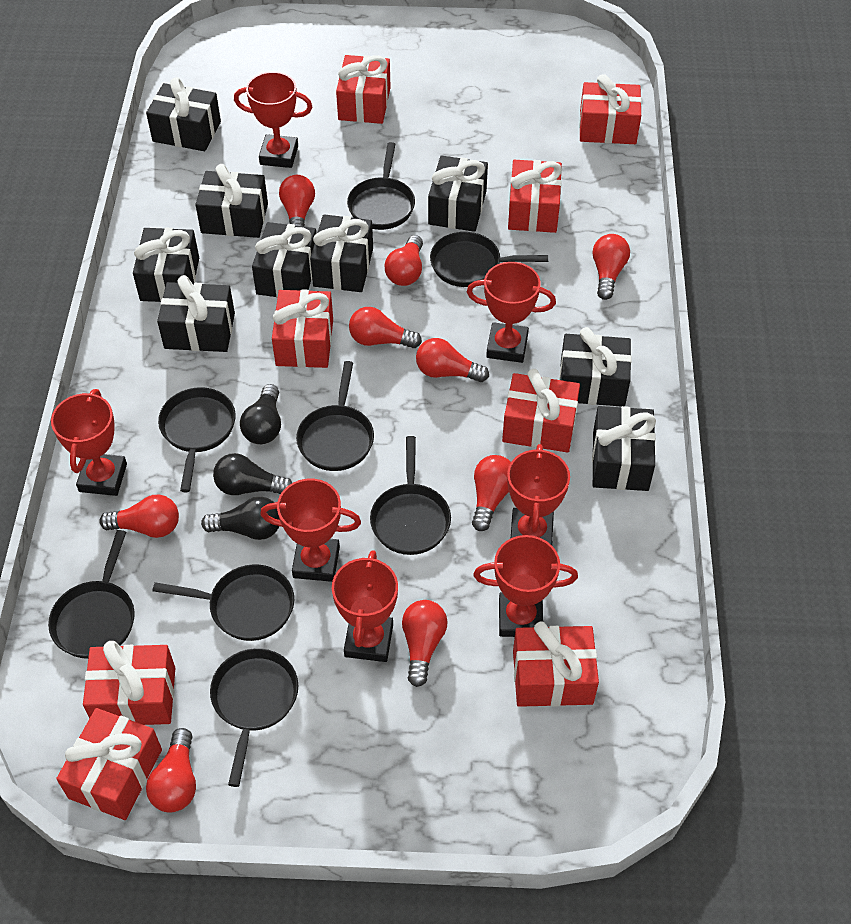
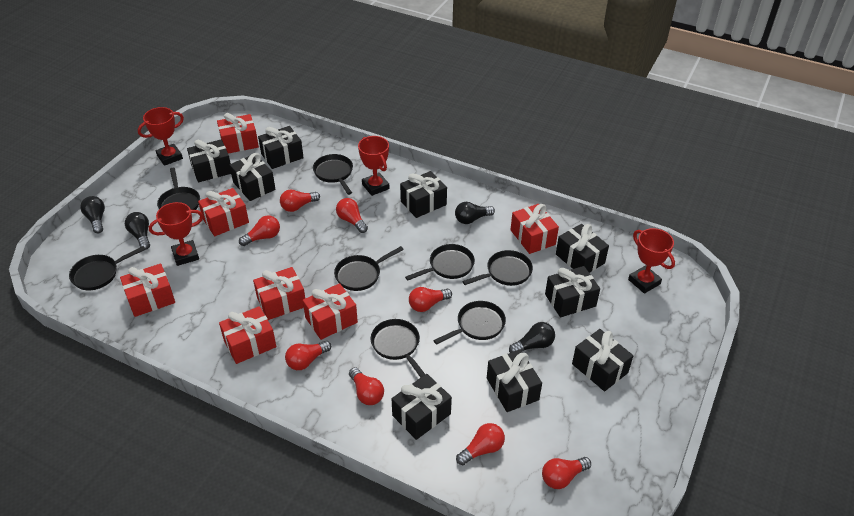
black light bulb: [201,497,280,540] [213,453,292,495] [240,384,281,444] = 3 -> [80,196,105,233] [125,212,150,250] [455,202,495,224] [509,322,555,353] = 4
red gift: [56,708,162,820] [83,641,175,725] [272,289,333,368] [336,55,391,124] [502,369,580,453] [508,160,562,233] [513,621,599,707] [579,74,642,144] = 8 -> [120,264,175,317] [198,188,249,236] [217,113,259,154] [219,306,276,364] [253,267,305,320] [303,283,358,340] [511,204,559,254] = 7
red light bulb: [99,495,179,538] [146,728,196,812] [279,175,315,227] [349,307,422,348] [384,235,423,286] [402,600,448,687] [416,338,489,382] [472,455,511,531] [593,234,630,300] = 9 -> [239,215,280,246] [280,189,320,212] [285,341,331,370] [336,198,368,233] [349,367,384,405] [409,287,452,312] [456,423,505,465] [542,457,591,489] = 8
red trophy: [51,389,127,496] [234,72,312,168] [260,479,361,582] [332,550,398,662] [467,262,556,363] [473,535,578,637] [507,444,570,545] = 7 -> [138,107,184,166] [149,202,203,266] [358,136,390,196] [628,228,675,294] = 4

